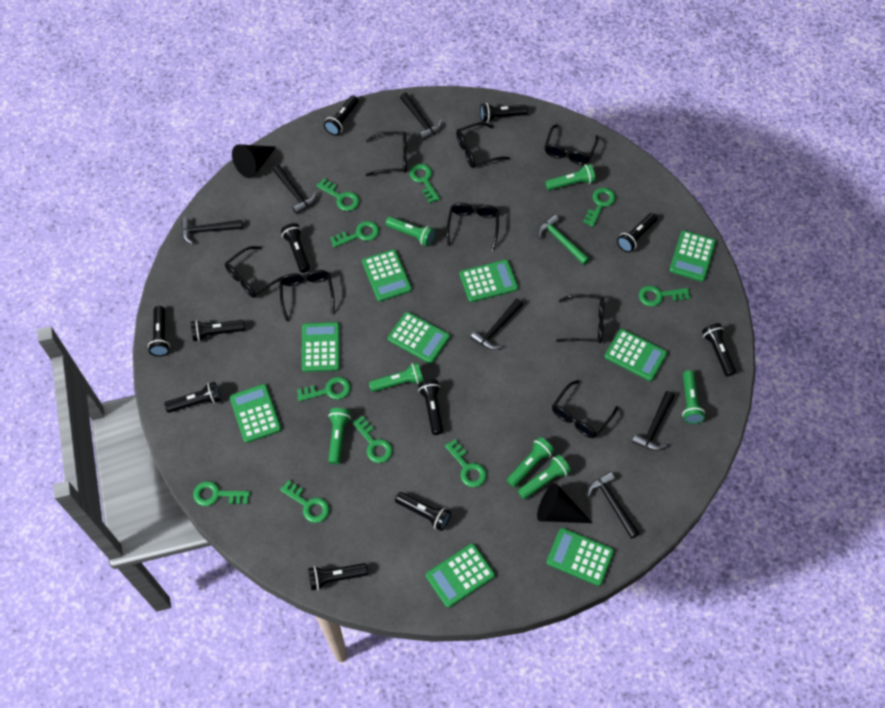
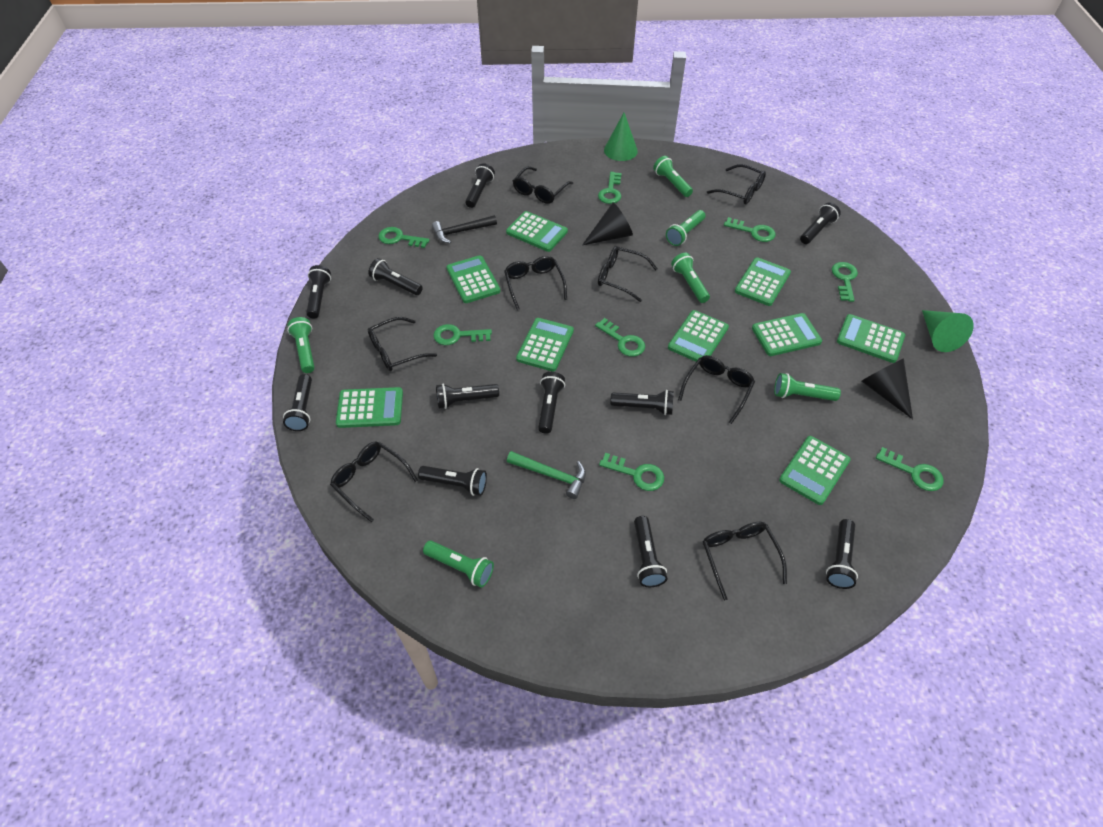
black hammer: [181,218,243,245] [272,165,316,214] [400,93,442,140] [470,299,523,350] [587,472,640,539] [632,391,675,451] = 6 -> [432,215,497,244] = 1
green cone: none = 0 -> [604,113,638,161] [922,310,974,352] = 2
green flashlight: [328,408,351,464] [369,362,423,392] [385,216,435,246] [506,437,554,487] [518,454,571,499] [545,164,595,191] [682,370,705,424] = 7 -> [287,317,315,373] [423,541,494,588] [653,156,693,197] [666,210,706,246] [671,253,710,303] [774,373,841,401] = 6
green key: [193,481,250,506] [280,480,330,523] [297,377,351,402] [316,179,360,211] [330,221,379,248] [352,416,393,463] [409,164,440,203] [445,439,487,487] [583,187,616,227] [639,285,690,307] = 10 -> [378,227,430,248] [433,324,492,345] [595,318,645,357] [598,172,622,204] [599,453,664,491] [724,217,775,242] [832,262,858,302] [876,447,944,491] = 8

